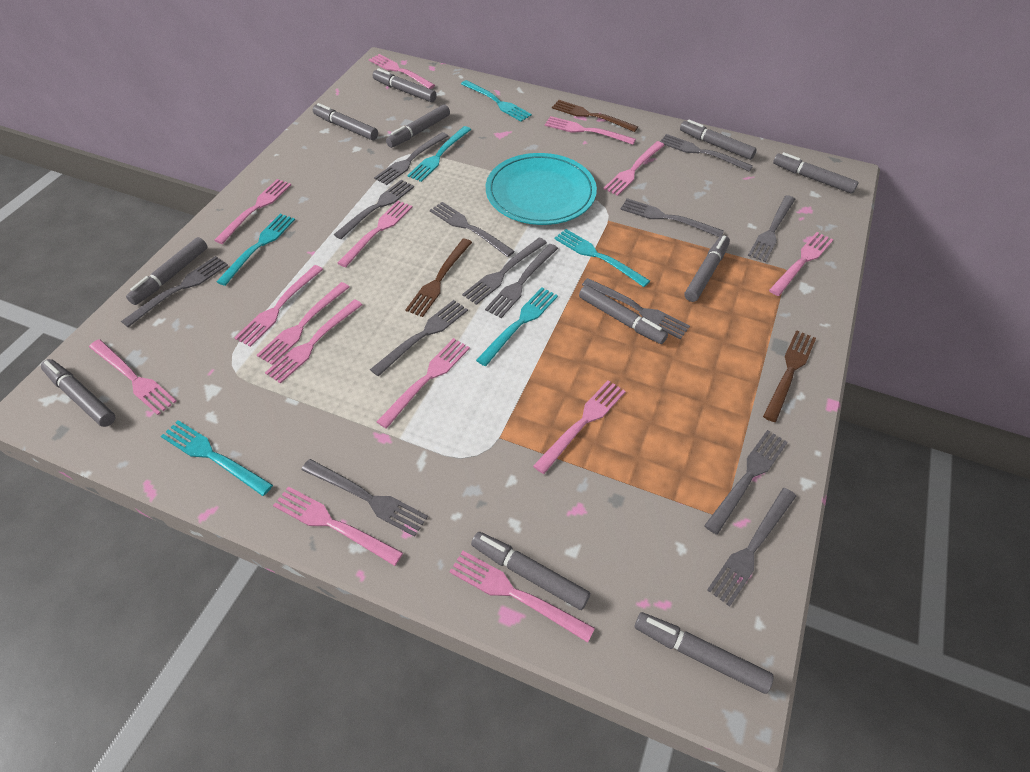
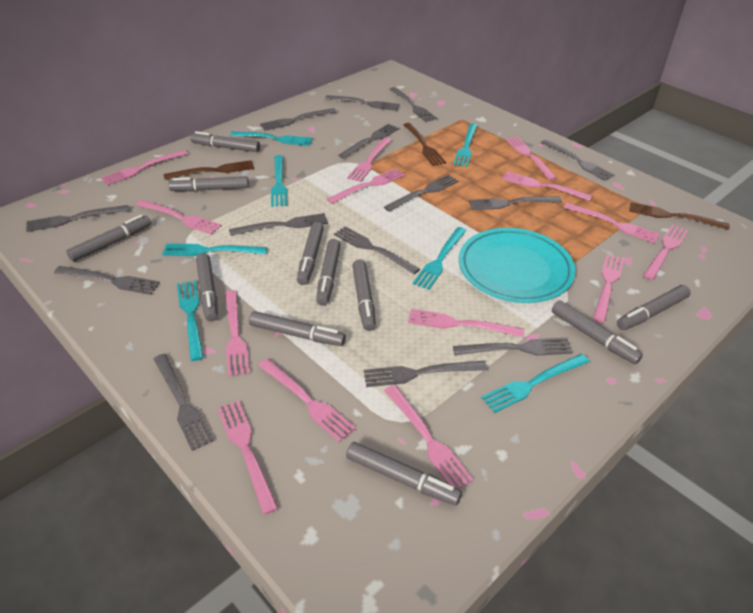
turquoise fork: [161,420,273,496] [216,214,295,286] [407,126,471,182] [461,80,532,122] [476,287,558,366] [554,229,650,287] = 6 -> [162,243,267,256] [177,280,204,361] [230,131,312,146] [271,155,287,207] [413,227,467,290] [453,123,478,167] [481,354,589,413] = 7

